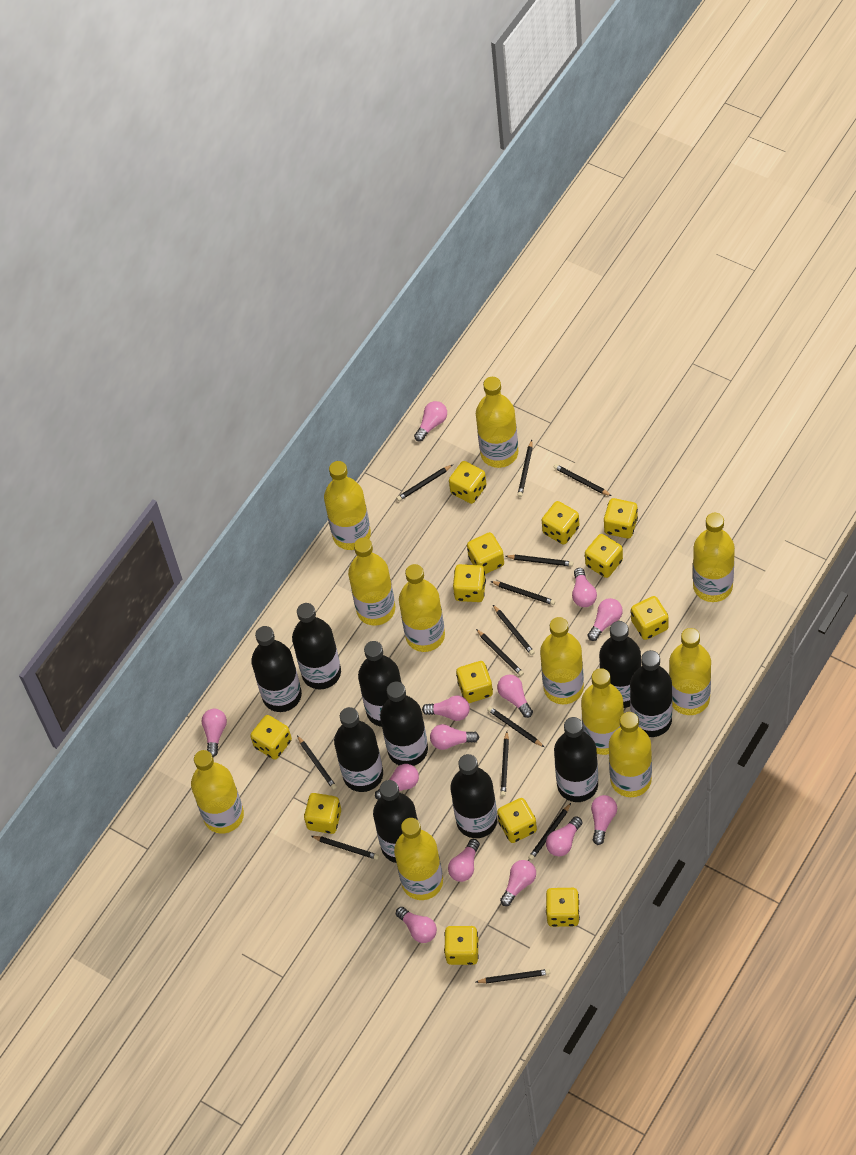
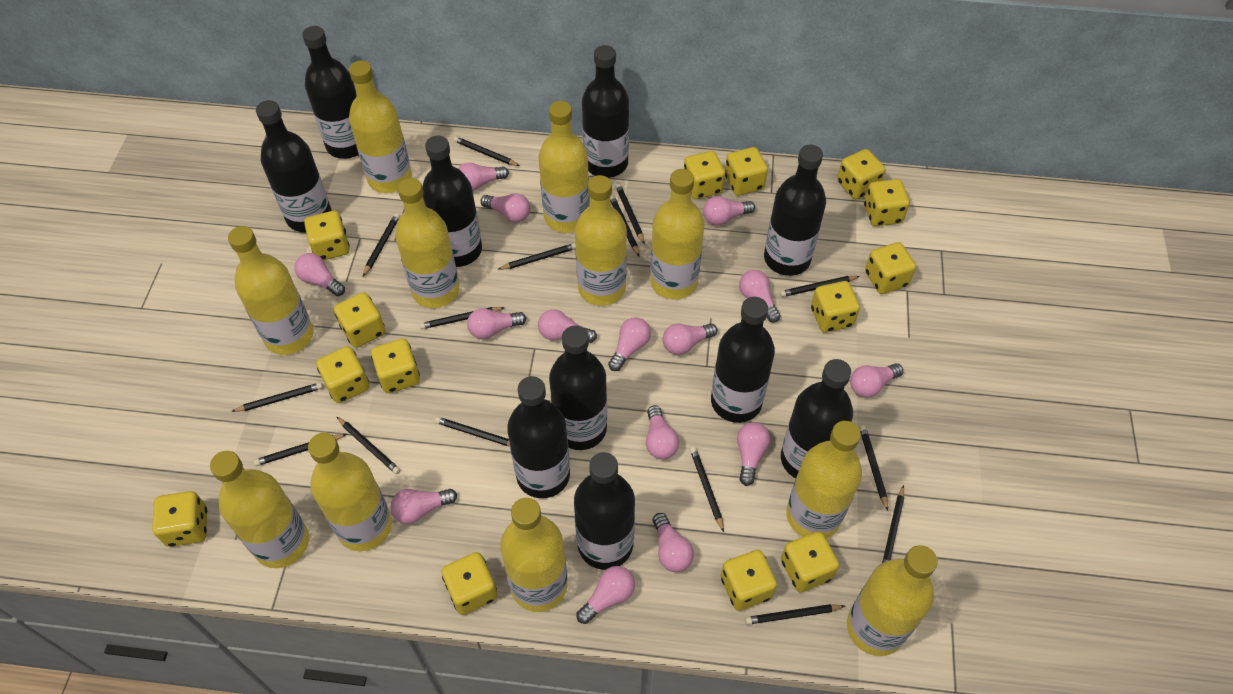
black pencil: [297,736,337,790] [311,836,379,860] [397,465,452,501] [476,629,524,676] [476,969,550,983] [487,707,544,747] [490,581,555,605] [493,605,535,655] [500,731,509,796] [506,555,573,567] [518,440,533,497] [528,803,571,860] [554,464,612,496] = 13 -> [231,382,323,412] [254,434,347,466] [337,417,400,474] [363,213,400,276] [419,307,505,329] [435,417,510,446] [453,136,520,166] [498,243,576,270] [610,195,639,256] [615,184,644,244] [690,447,724,532] [745,604,845,625] [780,276,860,297] [859,425,888,511] [882,485,904,563] = 15
pink light bulb: [201,709,227,757] [375,764,419,800] [396,907,437,943] [414,401,447,442] [422,696,470,721] [430,724,479,750] [448,839,480,882] [497,675,533,718] [500,860,536,906] [546,816,583,856] [572,568,597,607] [587,598,623,641] [591,795,617,845] = 13 -> [294,253,345,296] [390,489,457,524] [458,163,509,191] [467,308,526,339] [481,193,530,222] [538,309,597,343] [576,566,635,624] [608,317,651,371] [646,405,679,459] [653,513,694,572] [663,323,718,355] [703,196,755,225] [737,422,771,486] [739,270,781,323] [850,363,903,398] = 15
yellow dice: [250,715,292,760] [304,793,341,834] [444,926,479,965] [449,461,487,504] [453,564,486,602] [456,661,493,703] [467,532,504,574] [497,798,537,843] [542,501,580,545] [546,888,580,927] [585,534,623,578] [604,498,638,539] [631,596,669,640] = 13 -> [152,491,207,547] [304,211,350,260] [316,346,369,403] [334,292,385,348] [371,338,420,393] [441,552,498,615] [684,151,725,199] [721,550,777,611] [725,147,768,196] [781,531,839,592] [811,281,860,332] [837,149,885,200] [864,179,910,226] [865,242,916,294] = 14

